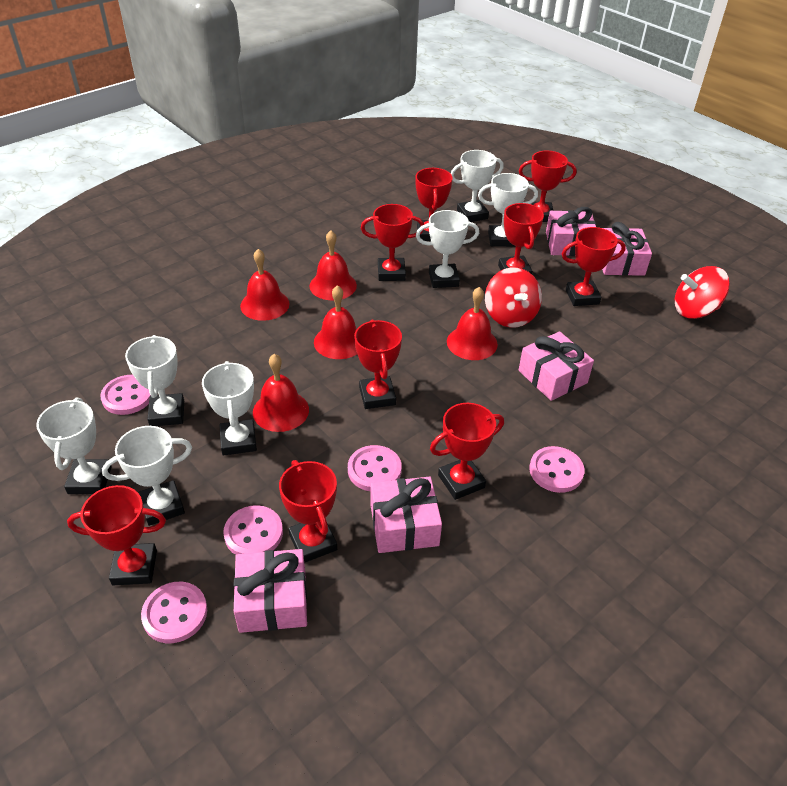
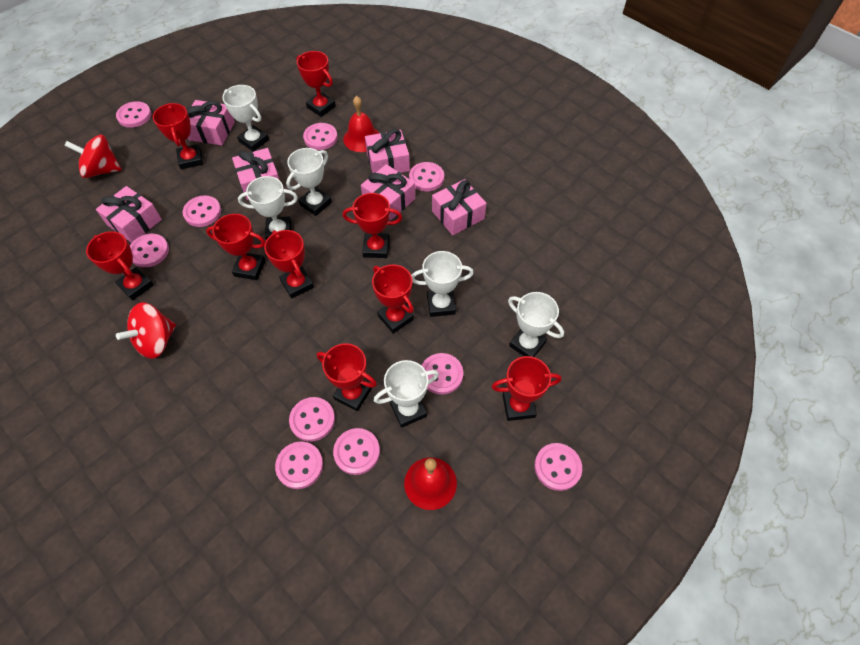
pink button: [100,375,151,415] [141,582,207,643] [223,505,283,555] [348,445,402,491] [529,446,585,493] = 5 -> [116,101,151,128] [130,234,169,267] [183,195,221,227] [275,441,323,489] [289,397,335,442] [303,123,338,150] [333,428,380,475] [409,162,444,192] [422,353,463,395] [534,443,582,491] = 10
pink gift: [234,549,307,633] [371,477,442,553] [519,331,594,401] [546,207,596,256] [602,222,652,276] = 5 -> [96,186,162,243] [186,100,235,145] [232,148,279,200] [361,164,415,220] [365,129,410,173] [432,179,486,235] = 6
red bell: [240,249,289,321] [253,354,309,432] [309,230,357,300] [314,285,357,359] [447,287,498,360] = 5 -> [343,96,379,152] [404,458,457,510] = 2
white trophy: [36,398,112,494] [102,426,192,526] [125,335,184,426] [202,361,257,456] [416,210,479,288] [451,150,504,222] [478,173,538,247] = 7 -> [222,85,269,152] [238,176,298,240] [286,148,332,216] [374,360,439,428] [411,251,474,317] [508,292,564,357] = 6

